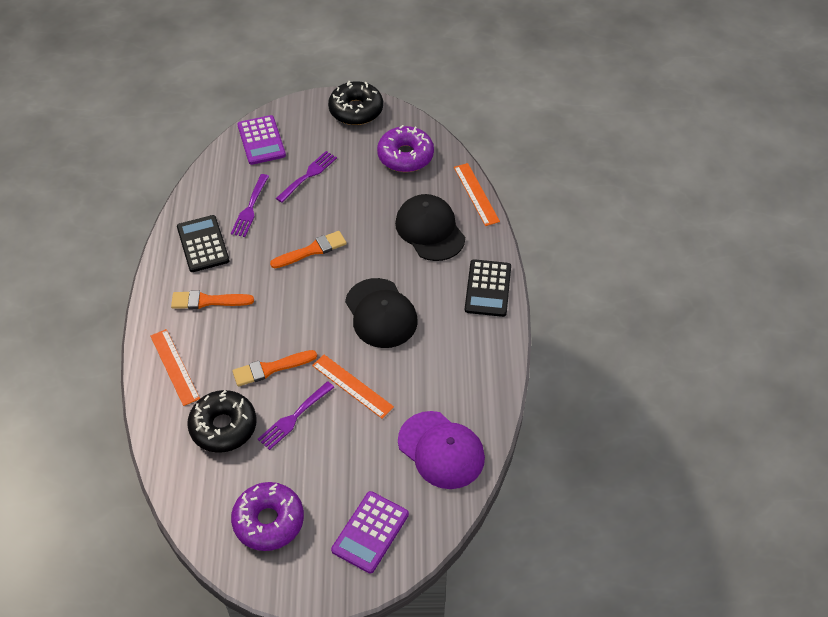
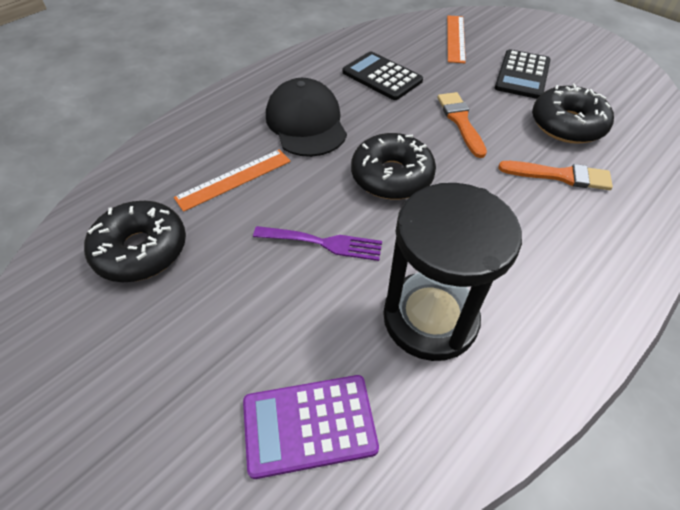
black cap: [345,278,418,348] [395,194,465,261] = 2 -> [266,78,347,157] = 1
black donut: [187,390,256,453] [328,81,383,125] = 2 -> [84,201,186,282] [351,133,436,199] [532,84,614,144] = 3
black hourglass: none = 0 -> [383,183,522,361] = 1
orange brush: [171,290,254,309] [233,350,317,386] [270,231,347,269] = 3 -> [437,92,487,158] [498,161,613,190] = 2
orange ruler: [151,329,200,406] [312,355,394,419] [454,163,500,226] = 3 -> [174,149,291,212] [447,15,466,63] = 2
purple calculator: [237,115,286,165] [331,491,409,574] = 2 -> [243,375,379,479] = 1
purple cap: [398,411,485,489] = 1 -> none = 0
purple donut: [231,482,304,551] [377,125,434,172] = 2 -> none = 0
purple fork: [231,174,269,237] [258,381,334,450] [276,151,337,203] = 3 -> [253,226,382,261] = 1

